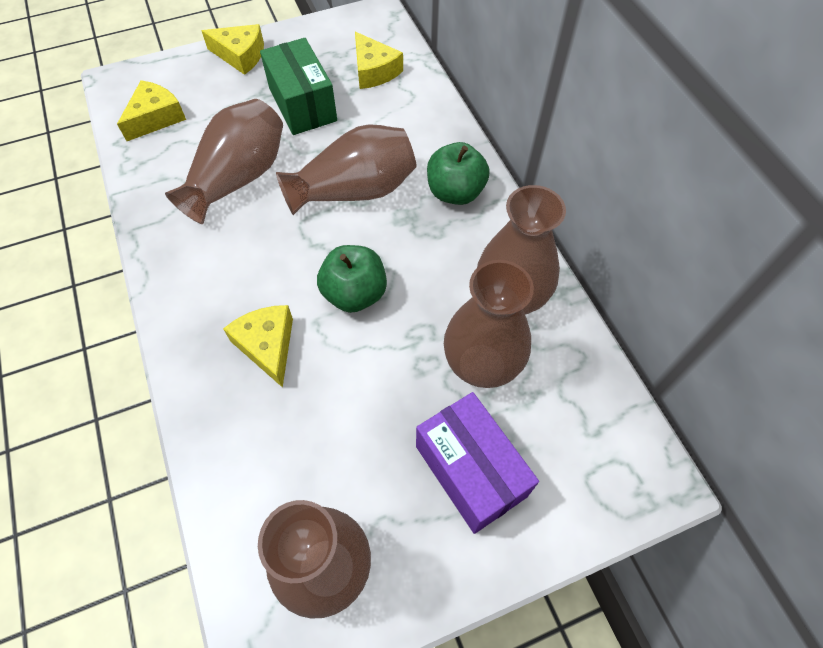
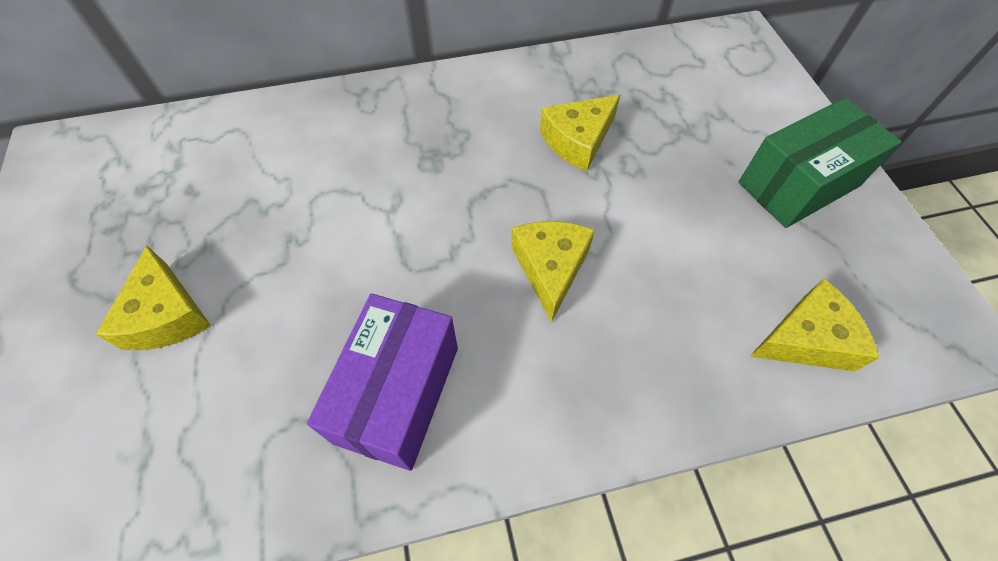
brown vase: [165,99,283,224] [258,500,371,619] [276,124,417,215] [444,260,534,388] [477,185,566,314] = 5 -> none = 0
green apple: [317,245,387,313] [427,142,490,205] = 2 -> none = 0

